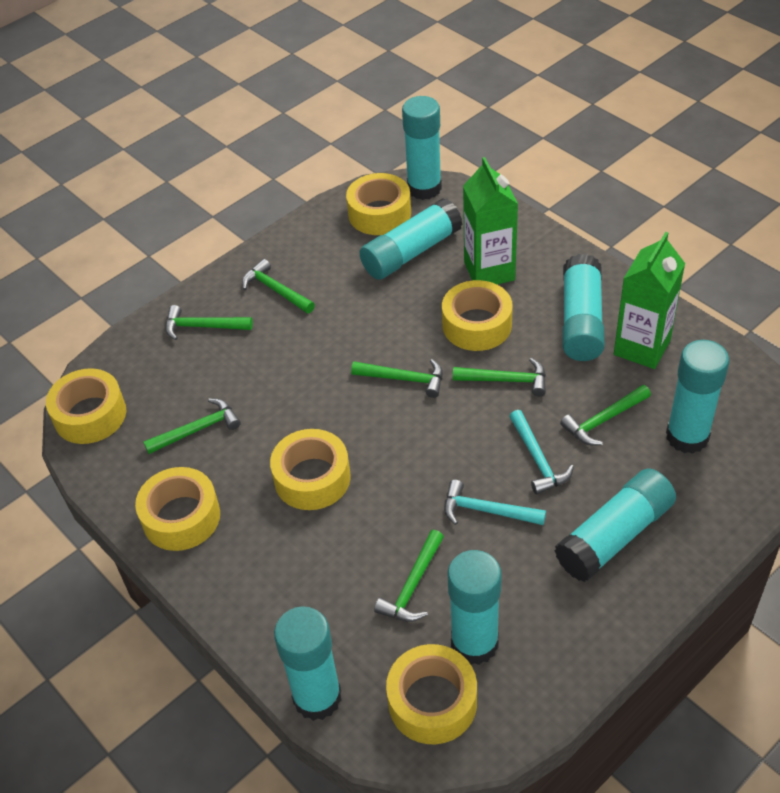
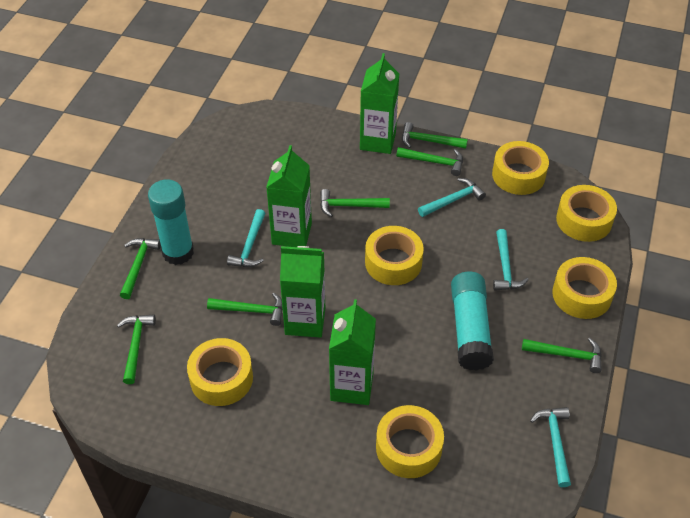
green carton: [463,157,518,284] [614,232,685,369] = 2 -> [266,145,312,247] [280,246,325,338] [329,299,376,405] [360,53,399,154] = 4
turquoise glue stick: [274,606,341,721] [359,198,463,280] [402,96,442,200] [447,550,502,665] [554,469,676,582] [563,254,605,361] [666,340,729,454] = 7 -> [148,179,194,265] [451,272,494,371] = 2
turquoise hammer: [444,480,546,525] [509,410,574,494] = 2 -> [227,209,265,267] [418,178,486,217] [493,229,529,291] [530,407,571,487] = 4

